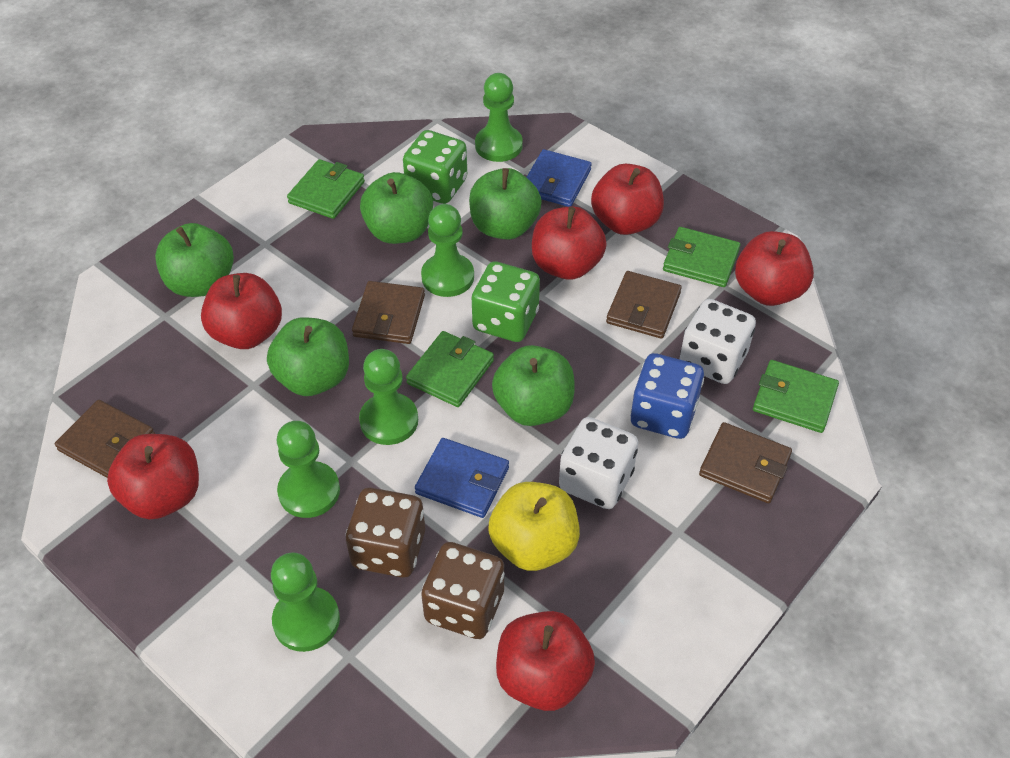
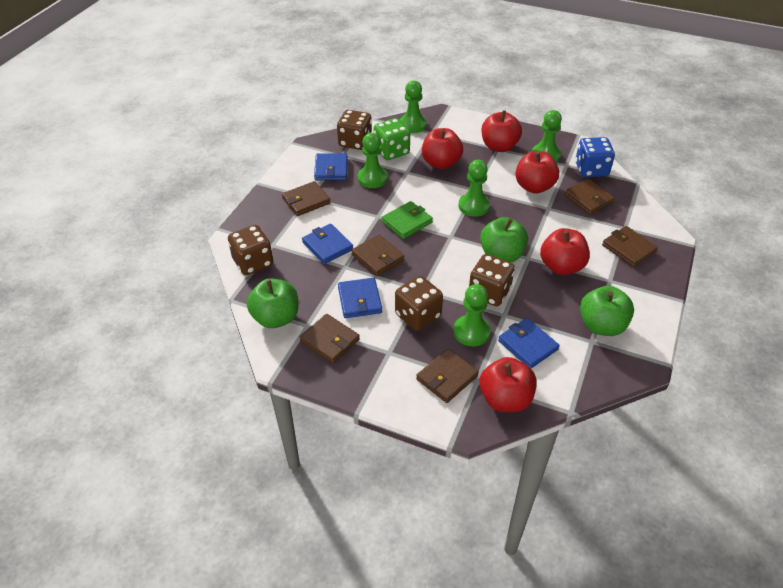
blue wallet: [415,438,509,518] [526,149,592,207] = 2 -> [302,224,353,264] [314,153,348,180] [338,278,382,318] [498,318,560,369] = 4
brown dice: [346,488,425,578] [421,542,505,639] = 2 -> [228,225,273,275] [337,110,372,150] [395,276,443,331] [469,254,515,306] = 4
brown wallet: [55,400,155,478] [352,281,425,344] [606,271,682,339] [699,422,792,503] = 4 -> [282,181,331,216] [300,314,360,363] [351,234,404,276] [416,349,479,403] [564,179,615,215] [602,226,658,267] = 6
green apple: [155,223,234,297] [267,317,349,396] [360,172,433,244] [469,168,542,240] [492,345,575,426] = 5 -> [247,279,298,328] [480,217,528,262] [580,286,634,336] = 3
green dice: [403,130,467,204] [472,261,540,342] = 2 -> [374,118,410,160] = 1
green wallet: [287,159,365,219] [406,331,494,407] [663,227,740,287] [753,360,839,433] = 4 -> [382,201,433,239] = 1
red apple: [107,434,199,519] [201,273,282,349] [496,611,595,711] [532,206,607,280] [591,164,664,235] [735,231,814,306] = 6 -> [422,128,463,169] [479,357,537,412] [481,110,522,152] [515,151,559,194] [540,228,590,275] = 5
white dice: [559,417,638,509] [680,299,756,384] = 2 -> none = 0
yellow apple: [488,482,580,571] = 1 -> none = 0

